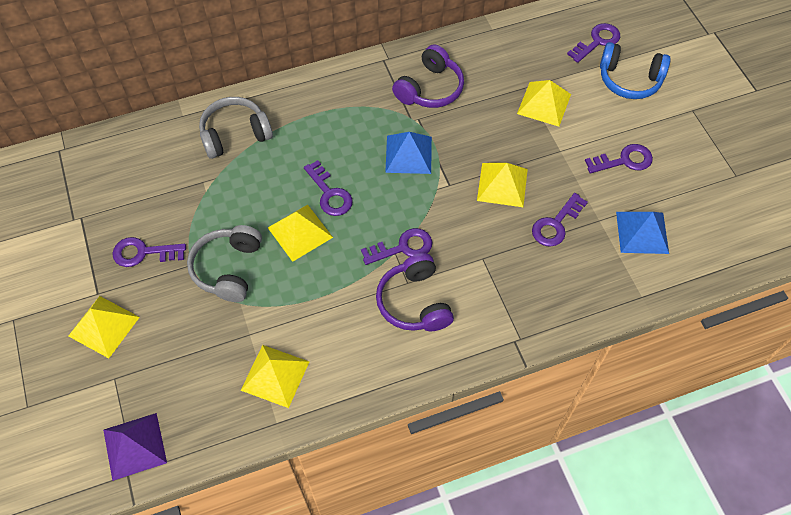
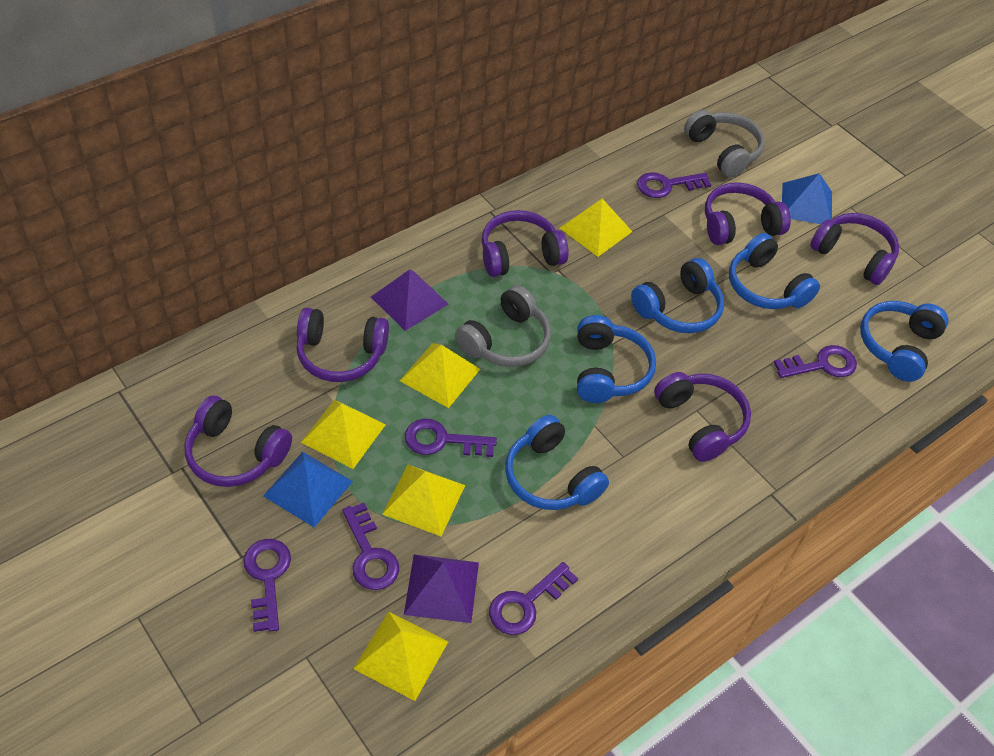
blue headphones: [600,42,671,99] = 1 -> [505,415,609,510] [577,315,656,403] [631,258,724,333] [729,233,820,309] [860,301,948,382] = 5
purple headphones: [376,253,454,331] [392,44,464,108] = 2 -> [185,396,292,487] [296,308,389,382] [481,210,569,277] [654,372,751,462] [705,182,791,245] [810,213,899,285] = 6
purple pyramid: [103,413,167,481] = 1 -> [371,269,448,331] [404,554,479,623] = 2

